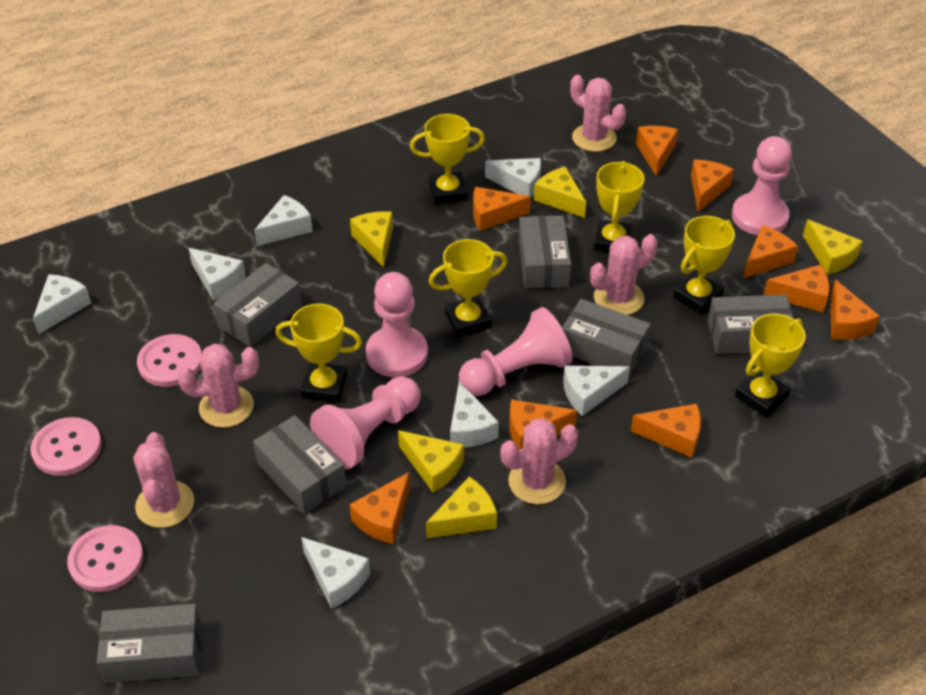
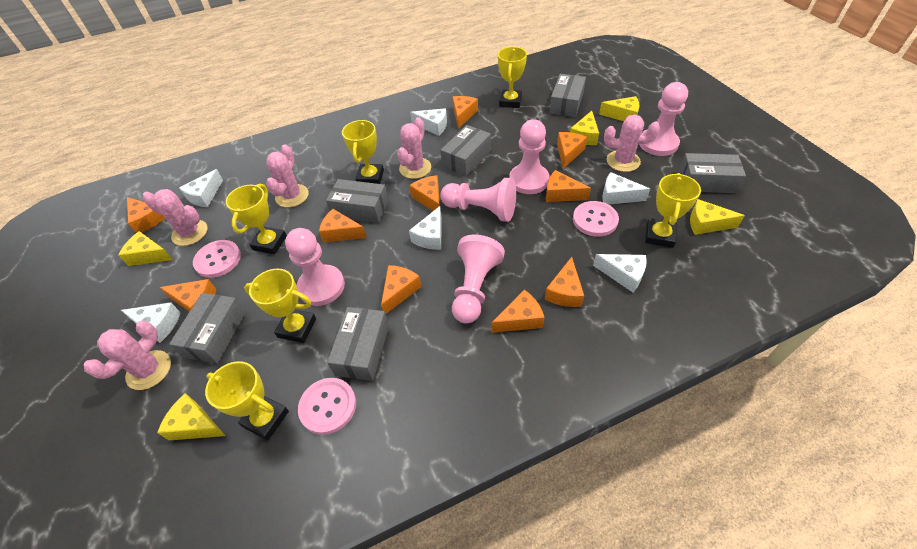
orange cheese: [349,472,410,544] [473,187,531,231] [509,399,577,450] [631,403,701,458] [636,126,678,176] [691,160,734,212] [743,225,798,278] [764,265,829,313] [830,279,880,340] = 9 -> [127,197,165,233] [160,279,217,312] [319,209,367,243] [381,265,422,314] [409,175,440,211] [453,96,478,128] [492,290,545,333] [545,257,584,307] [546,170,591,202] [557,132,587,169] = 10
pink pawn: [310,376,421,469] [366,272,428,378] [459,307,573,396] [732,136,792,235] = 4 -> [285,228,345,306] [440,178,516,222] [452,235,505,323] [509,119,549,194] [639,82,688,156] = 5
white cheese: [33,274,91,334] [189,248,246,301] [254,195,313,246] [301,537,370,609] [450,381,499,448] [485,158,541,198] [563,366,630,416] = 7 -> [121,302,181,343] [179,169,223,207] [409,206,441,250] [410,108,447,136] [593,254,647,292] [602,172,650,205] = 6

